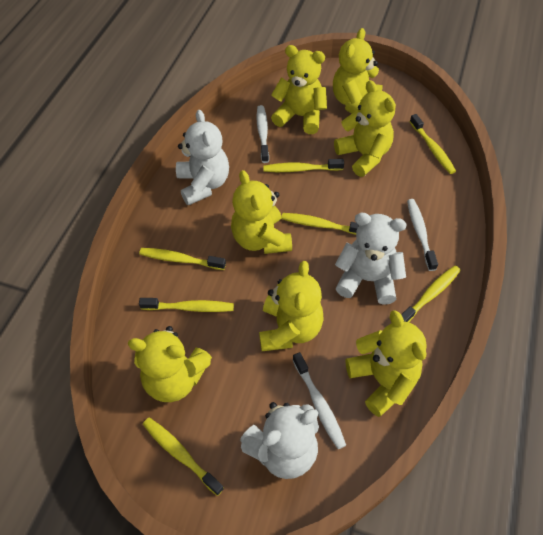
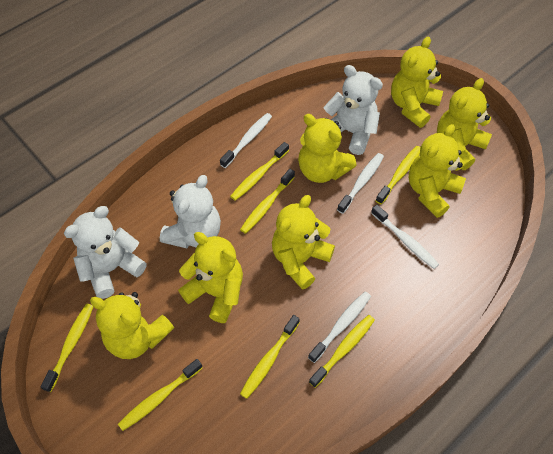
white toothbrush: [257,105,269,163] [293,352,346,449] [407,199,438,271] = 3 -> [220,113,272,168] [308,291,371,363] [337,153,384,214] [371,205,439,269] = 4

